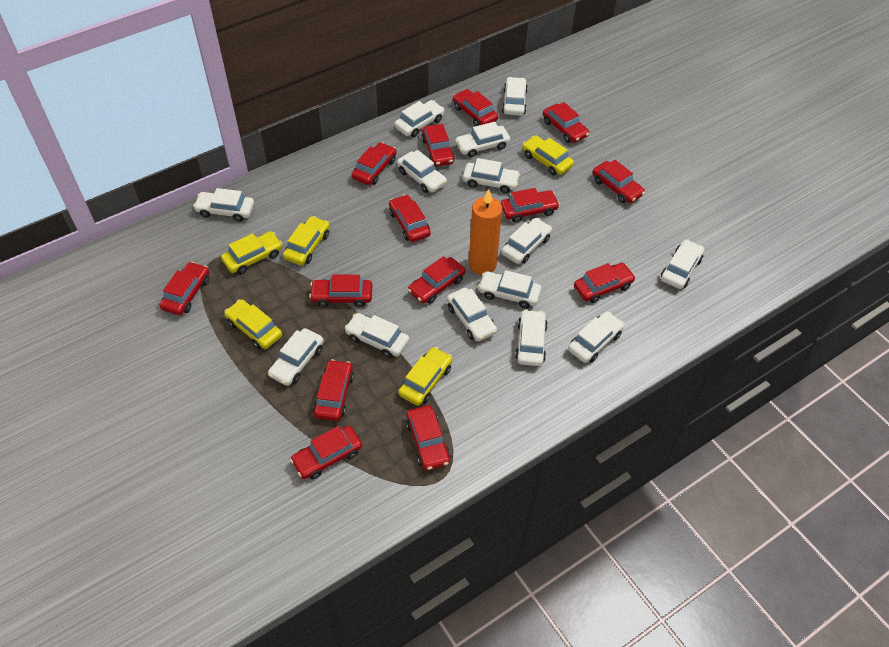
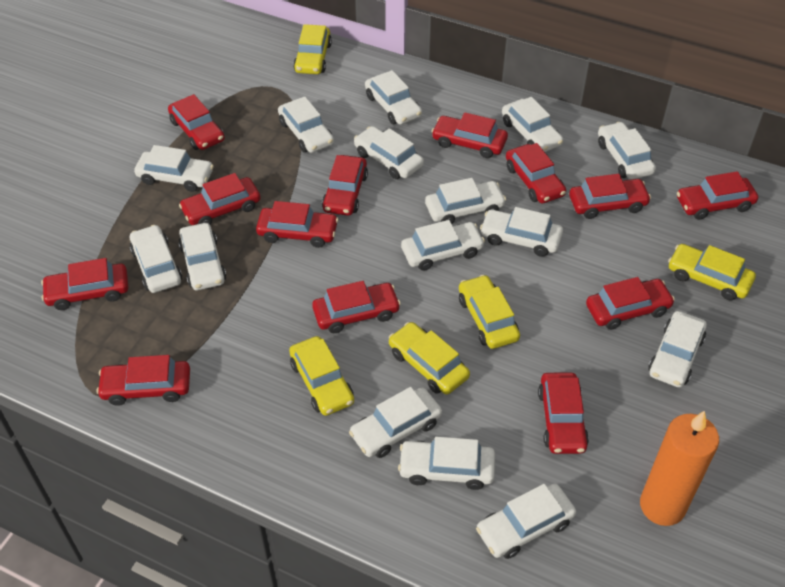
red car: [159,262,209,315] [290,426,362,480] [309,275,372,307] [313,359,354,421] [352,142,397,185] [389,194,431,242] [406,405,450,471] [408,256,465,304] [421,124,455,166] [453,89,498,126] [500,188,560,223] [543,102,589,143] [574,263,636,303] [592,160,645,203] = 14 -> [41,258,128,310] [96,355,190,406] [168,94,225,150] [179,173,260,225] [256,201,339,248] [312,281,401,333] [322,155,368,216] [431,112,508,158] [506,143,566,204] [538,372,589,454] [569,174,651,219] [586,277,675,330] [677,171,758,220] = 13
white car: [193,188,254,222] [268,328,324,386] [344,313,409,358] [394,100,444,137] [397,150,447,193] [447,288,497,342] [455,122,510,157] [463,158,520,193] [478,270,542,309] [501,218,552,264] [502,77,528,116] [515,309,548,366] [568,312,624,363] [661,239,704,289] = 14 -> [130,225,182,293] [134,145,214,192] [178,223,226,290] [278,96,334,153] [349,387,442,458] [354,126,424,179] [365,70,422,125] [398,437,495,490] [401,220,485,271] [425,178,506,224] [476,484,576,559] [480,207,563,257] [502,97,563,152] [598,122,656,180] [648,311,707,387] = 15

